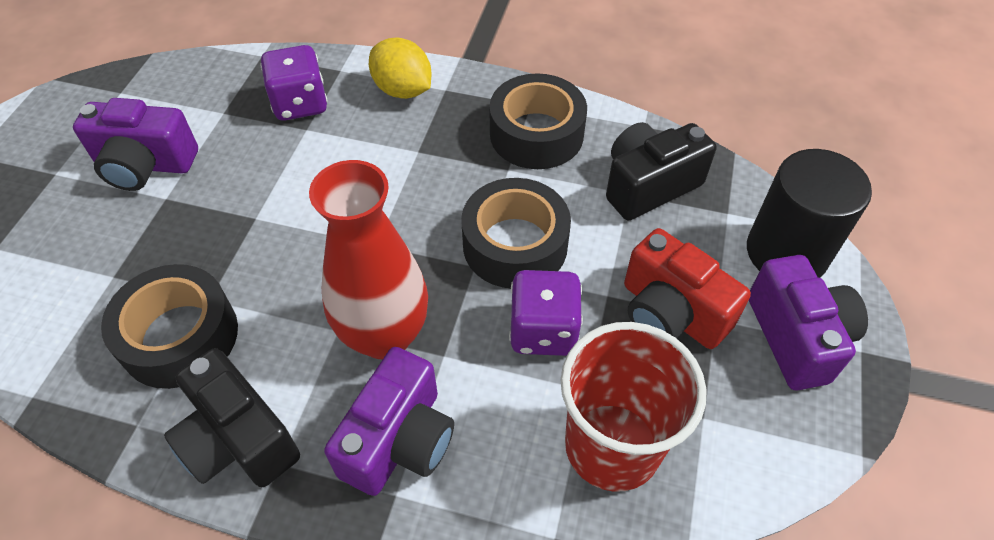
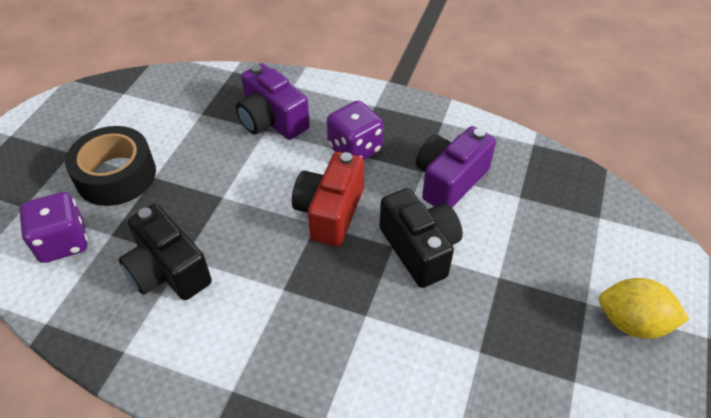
black cylinder: [747,149,872,278] = 1 -> none = 0
black tape: [101,264,238,389] [461,178,571,288] [489,73,587,169] = 3 -> [65,126,156,206] = 1
purple camera: [73,98,198,191] [324,347,454,496] [749,255,868,390] = 3 -> [236,63,310,140] [416,126,496,207] = 2
red cup: [561,322,707,492] = 1 -> none = 0
red vase: [309,160,428,359] = 1 -> none = 0

